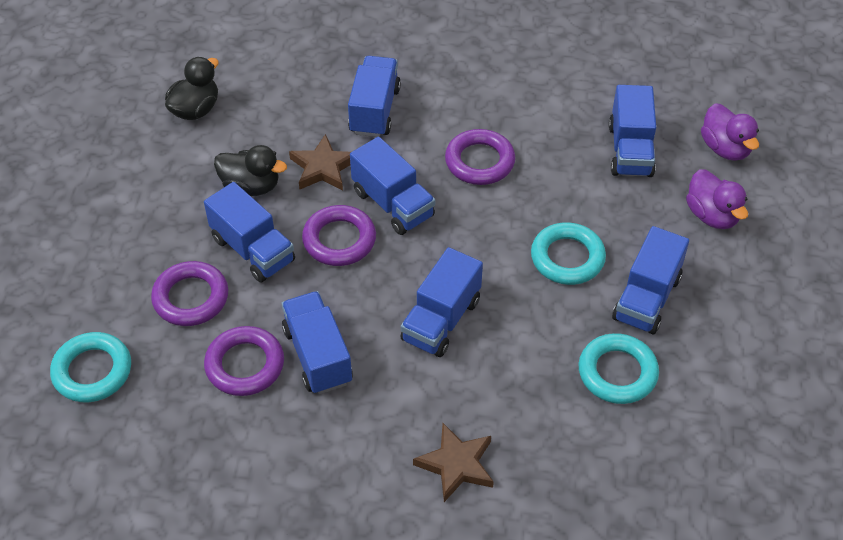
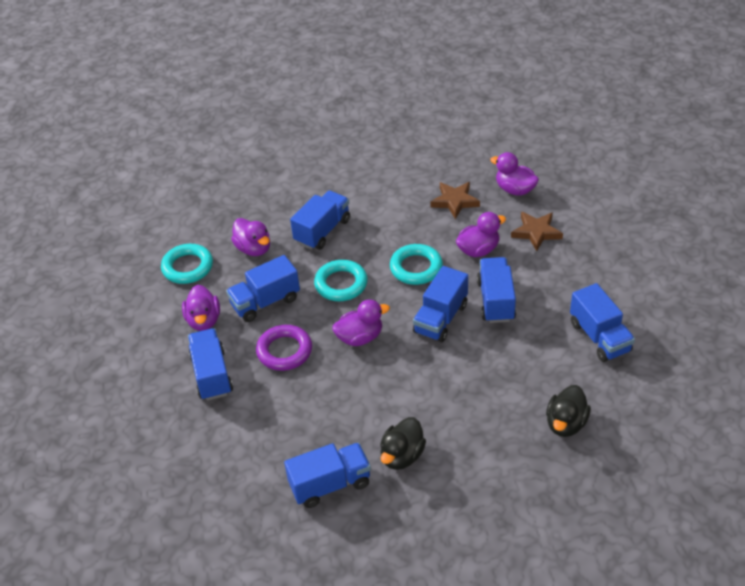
purple duck: [686,169,748,229] [701,103,759,161] = 2 -> [182,285,220,331] [231,218,270,256] [332,299,390,346] [456,212,506,257] [490,152,539,196] = 5
purple ring: [151,261,228,326] [204,326,284,396] [302,205,376,266] [445,129,515,185] = 4 -> [256,325,312,371] = 1

